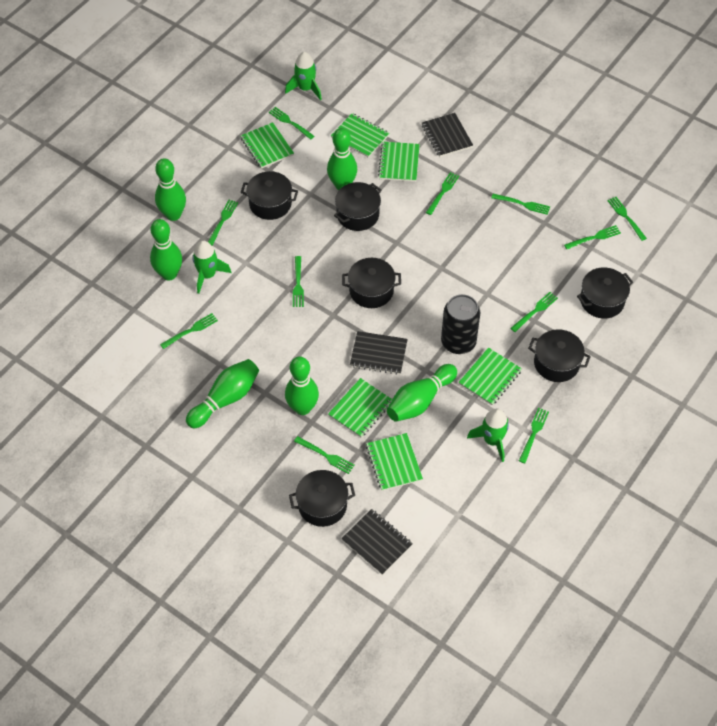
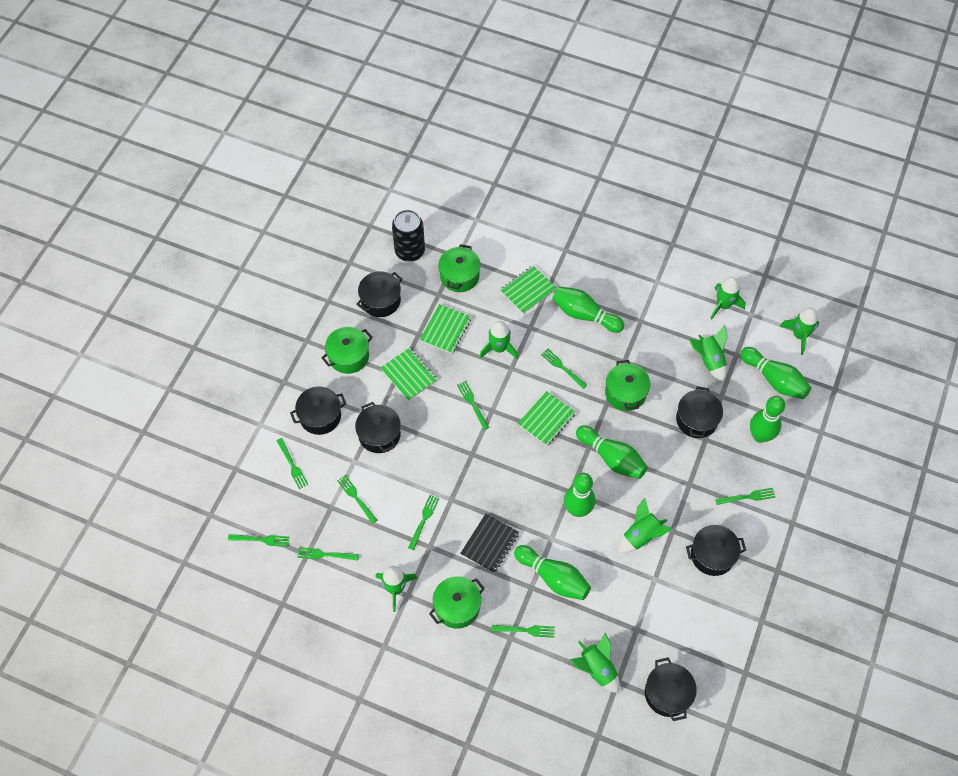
black notebook: [341,509,413,575] [350,331,408,375] [422,113,473,157] = 3 -> [460,514,519,573] = 1
green fork: [160,313,218,349] [208,200,238,246] [269,107,314,139] [293,256,304,307] [294,436,355,474] [426,172,459,215] [491,194,550,215] [510,292,558,332] [519,408,549,464] [564,225,621,249] [607,197,647,241] = 11 -> [228,534,289,547] [276,438,309,489] [297,547,359,560] [337,475,377,524] [408,495,439,550] [457,381,489,430] [491,625,555,638] [541,349,587,389] [715,488,775,505] = 9
green notebook: [241,123,294,169] [328,378,392,438] [331,113,389,158] [366,433,423,491] [378,142,420,182] [459,348,522,405] = 6 -> [381,348,438,401] [420,304,471,354] [500,265,556,314] [517,391,576,446] = 4
green pot: none = 0 -> [322,327,373,374] [429,576,485,629] [438,244,481,292] [605,360,651,411] = 4
green rocket: [192,241,231,294] [285,52,322,100] [467,408,509,462] = 3 -> [376,566,418,612] [480,321,518,359] [570,633,620,693] [619,498,672,553] [689,325,727,382] [710,277,746,320] [780,308,819,355] = 7

